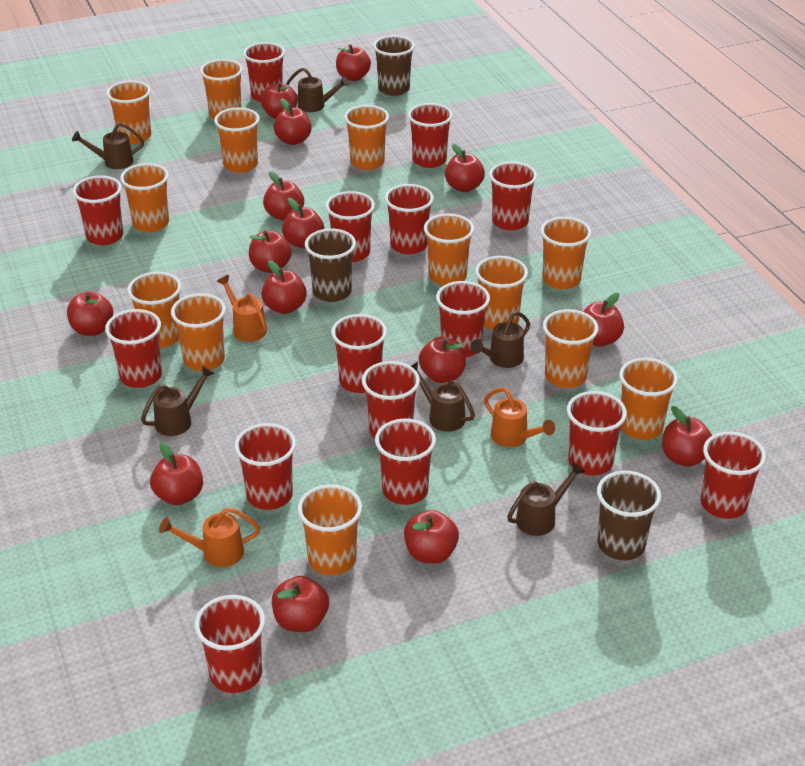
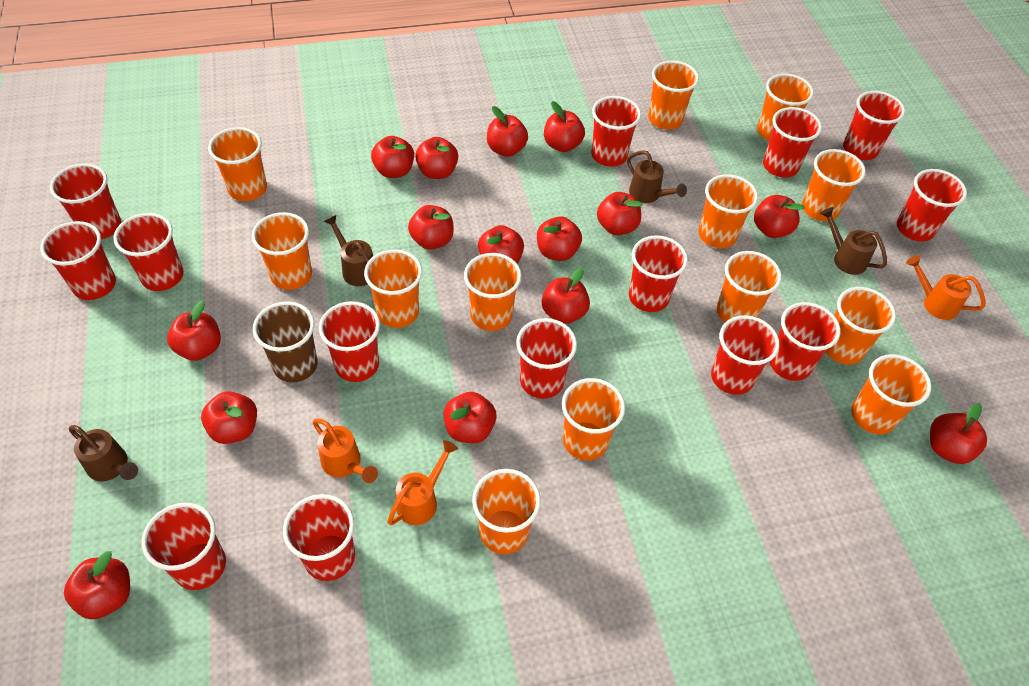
brown cup: [305,229,356,302] [373,35,415,96] [597,471,661,560] = 3 -> [253,302,318,383] = 1
brown watering can: [72,123,144,169] [141,365,215,436] [286,68,349,112] [411,362,475,432] [470,311,530,368] [507,462,585,536] = 6 -> [69,425,138,481] [324,215,373,286] [627,150,687,203] [820,207,887,275] = 4
red cup: [73,175,123,245] [105,309,162,388] [195,595,265,693] [234,423,296,510] [243,42,285,102] [325,191,375,262] [331,314,387,393] [362,361,420,438] [375,419,436,505] [385,184,434,254] [408,103,453,168] [436,281,490,357] [489,162,537,231] [567,391,627,476] [701,432,766,519] = 15 -> [40,221,116,300] [50,163,121,239] [113,213,184,291] [142,503,226,590] [283,494,355,581] [319,301,380,382] [516,318,577,399] [591,96,641,167] [629,235,688,312] [711,315,780,395] [763,107,822,178] [770,302,841,381] [843,91,905,160] [897,169,967,242] = 14

